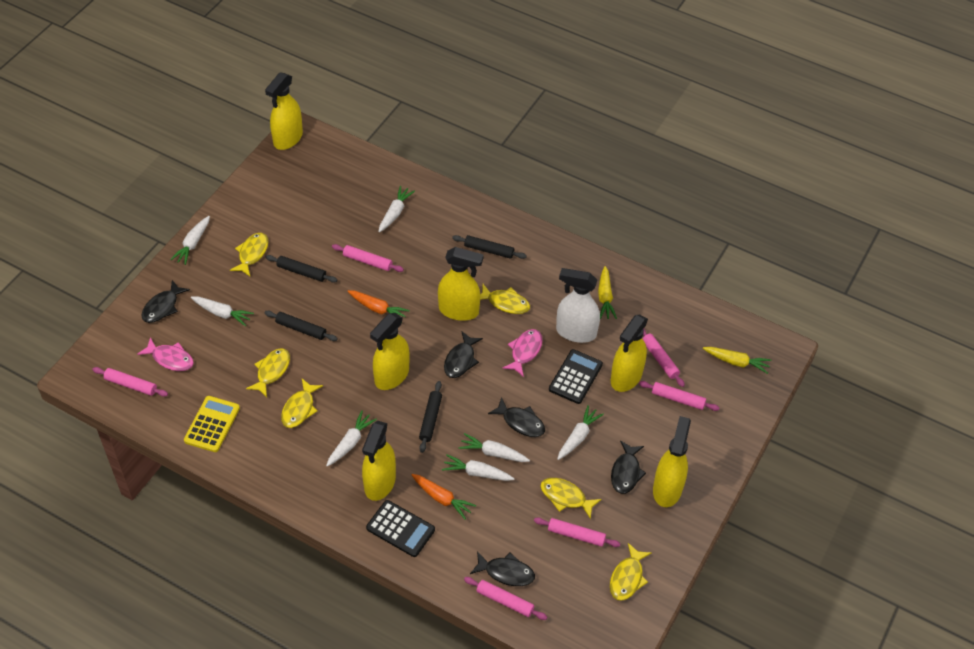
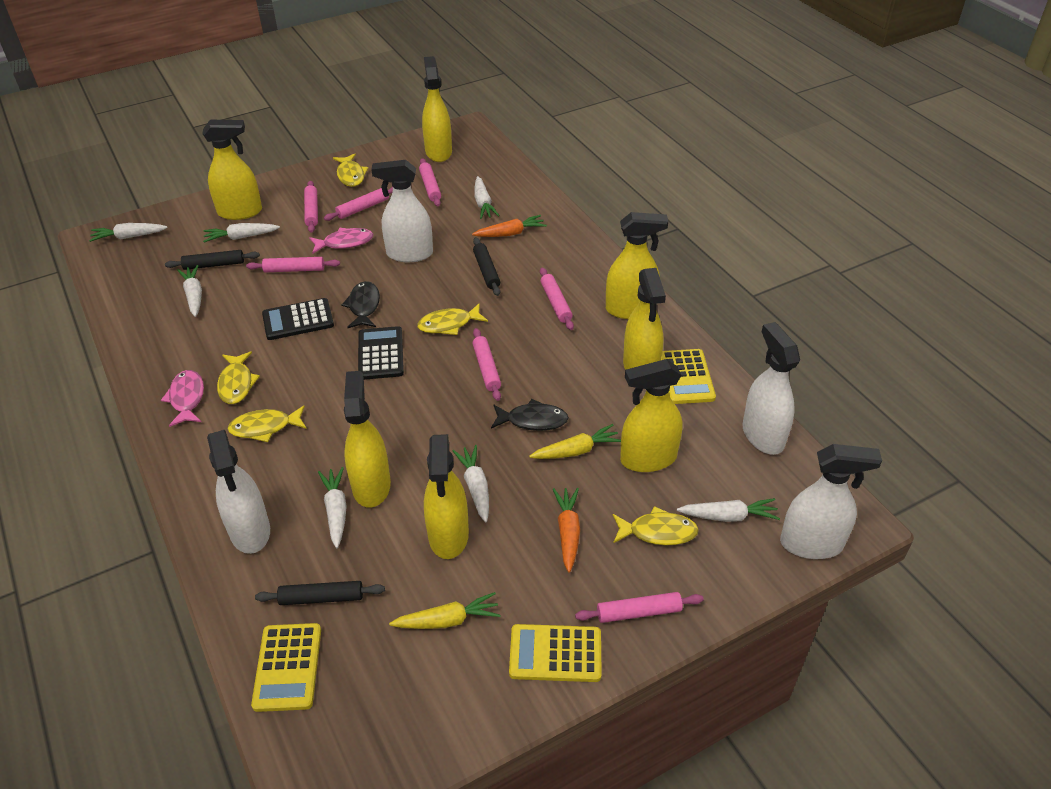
black fish: [141,280,190,323] [444,331,483,378] [470,551,535,586] [488,397,545,437] [611,441,646,494] = 5 -> [341,281,380,328] [491,399,569,431] = 2
black rolling pin: [264,311,338,341] [266,255,337,283] [419,381,442,453] [452,235,527,259] = 4 -> [165,250,260,270] [255,581,385,605] [473,237,500,296] = 3
pink rolling pin: [92,367,168,397] [332,244,404,272] [464,577,547,620] [534,517,620,547] [639,381,719,411] [643,329,685,387] = 6 -> [246,257,340,272] [304,181,318,233] [324,187,393,221] [419,158,441,207] [472,328,501,401] [540,268,574,330] [575,592,704,623] = 7
white spray bottle: [556,268,600,343] = 1 -> [207,430,270,554] [371,160,433,262] [742,322,800,455] [780,444,882,559] = 4
yellow calculator: [184,396,240,452] = 1 -> [251,623,321,712] [509,624,602,682] [661,349,716,404] = 3
yellow fish: [230,233,268,276] [246,348,290,397] [281,379,323,428] [480,284,530,314] [540,478,602,519] [610,543,651,601] = 6 -> [217,351,260,404] [227,405,307,442] [333,154,368,187] [417,303,488,335] [613,506,699,545] = 5
yellow spray bottle: [265,72,303,150] [362,421,396,501] [370,313,410,390] [438,247,484,321] [611,315,648,392] [653,416,691,507] = 6 -> [202,120,262,220] [344,371,391,508] [422,56,452,162] [424,434,469,559] [606,212,668,319] [620,359,683,472] [623,268,666,370] = 7

